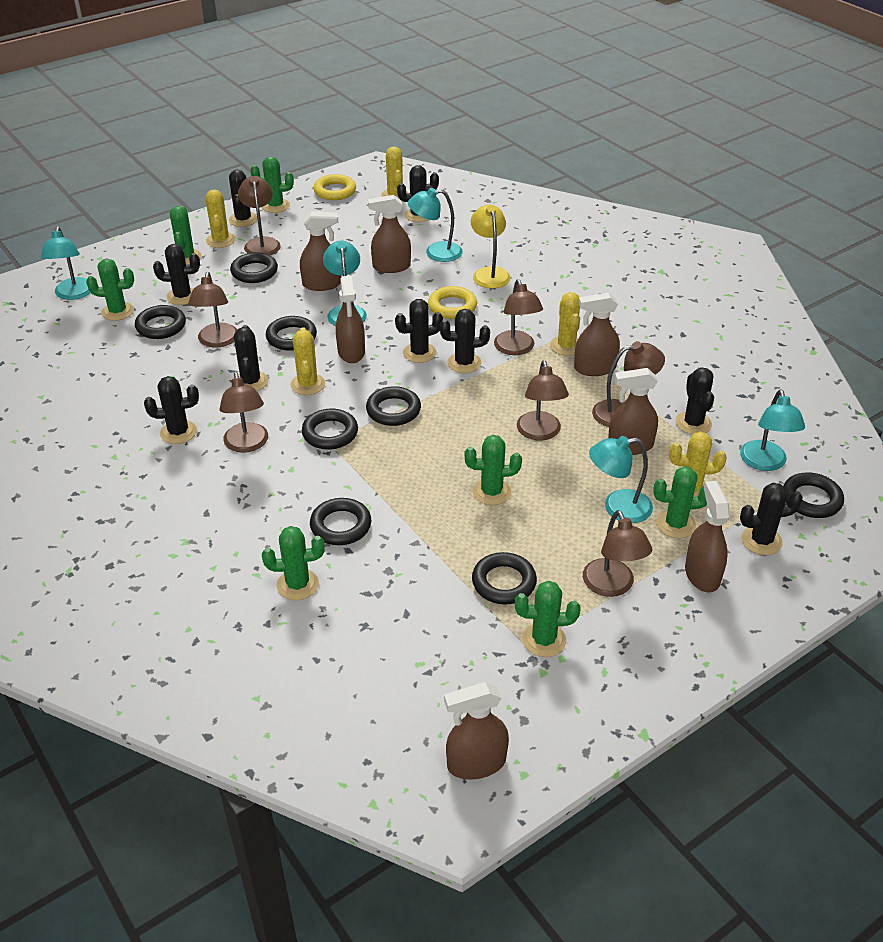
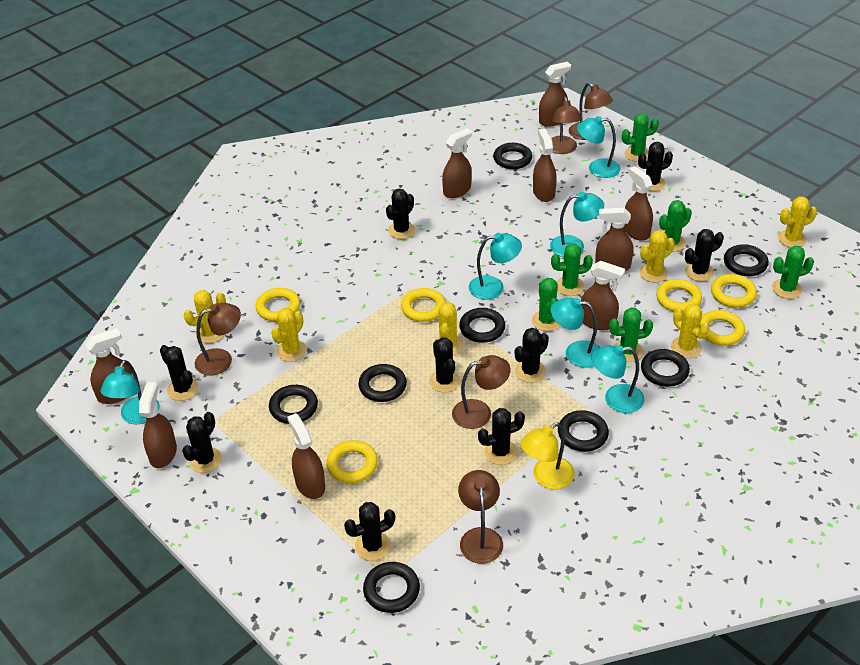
brown lamp: [188,272,237,348] [219,372,268,453] [238,176,281,255] [494,279,543,355] [517,360,569,440] [583,510,653,597] [592,342,665,427] = 7 -> [195,303,241,376] [452,355,510,429] [458,470,503,564] [551,97,582,154] [569,83,613,140] = 5
brown spray bottle: [300,211,341,291] [336,276,365,363] [368,195,411,273] [444,682,509,780] [574,293,620,376] [608,368,658,455] [685,481,730,592] = 7 -> [86,328,132,404] [139,382,177,468] [287,413,325,499] [442,128,472,198] [533,129,557,202] [539,62,571,127] [581,261,625,330] [595,208,634,271] [624,166,653,241] = 9
green cactus: [86,259,134,321] [170,206,202,265] [250,156,294,213] [262,526,325,600] [464,435,522,505] [515,581,581,657] [653,466,707,538] = 7 -> [532,278,560,331] [551,243,593,296] [609,307,653,362] [622,113,659,162] [659,200,692,252] [772,246,814,299] = 6
turquoise lamp: [41,226,91,300] [323,241,367,326] [408,188,463,262] [589,436,653,523] [740,389,805,471] = 5 -> [100,360,160,424] [469,233,522,300] [550,192,604,257] [551,297,600,368] [577,116,620,178] [591,345,645,413] = 6
yellow cactus: [205,189,236,248] [290,327,325,395] [381,146,408,199] [550,292,580,356] [669,432,727,497] = 5 -> [184,290,226,343] [271,308,307,362] [434,302,463,355] [639,230,675,283] [671,304,710,358] [778,197,817,248] = 6
yellow ring: [313,174,356,200] [428,286,477,319] = 2 -> [255,288,300,321] [326,440,378,483] [401,288,446,322] [656,279,702,312] [700,310,745,346] [711,274,757,308] = 6

